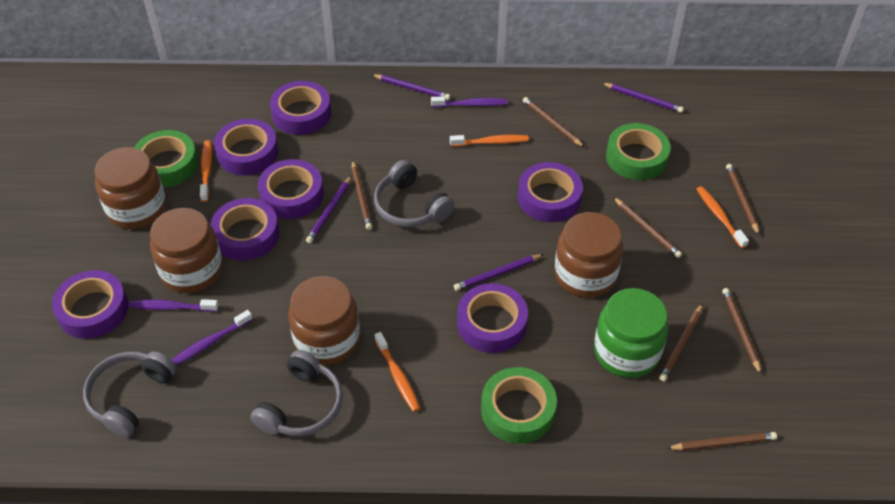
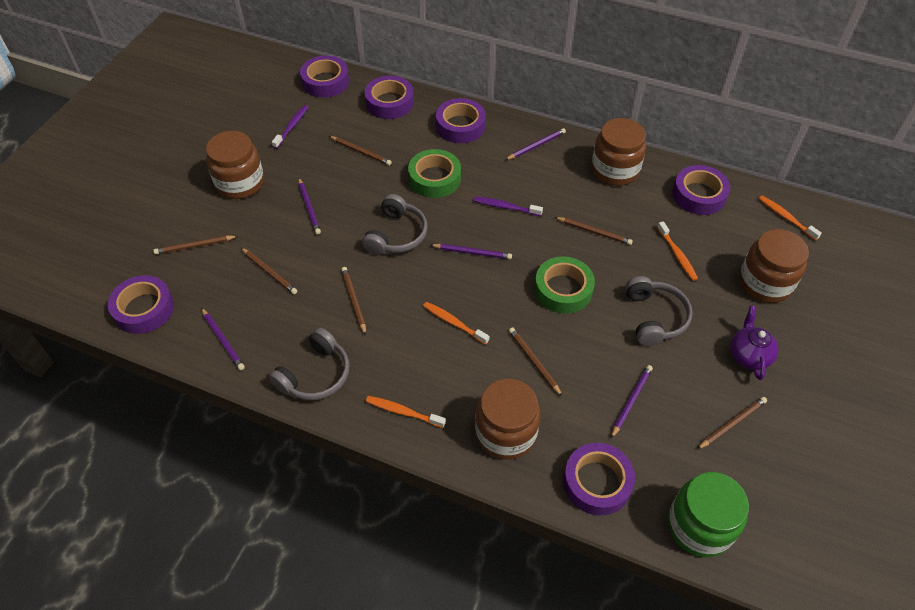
green tape: [134,130,198,188] [481,367,557,444] [606,123,671,180] = 3 -> [408,149,461,198] [534,256,595,314] = 2
purple pencil: [306,176,352,243] [372,74,450,100] [454,254,544,291] [602,83,684,113] = 4 -> [201,308,245,370] [298,178,321,235] [431,244,512,259] [505,128,566,160] [611,365,653,438] = 5
purple tape: [52,270,128,339] [210,198,279,261] [214,119,278,175] [258,159,324,219] [270,81,331,135] [457,283,528,353] [518,162,583,222] = 7 -> [108,275,174,334] [300,55,349,98] [365,76,414,119] [436,98,486,143] [563,443,635,516] [672,165,730,215] = 6
purple teapot: none = 0 -> [730,306,778,380] = 1
purple toothbrush: [128,299,219,312] [172,310,253,366] [431,96,508,107] = 3 -> [272,105,308,149] [474,197,543,216] = 2

